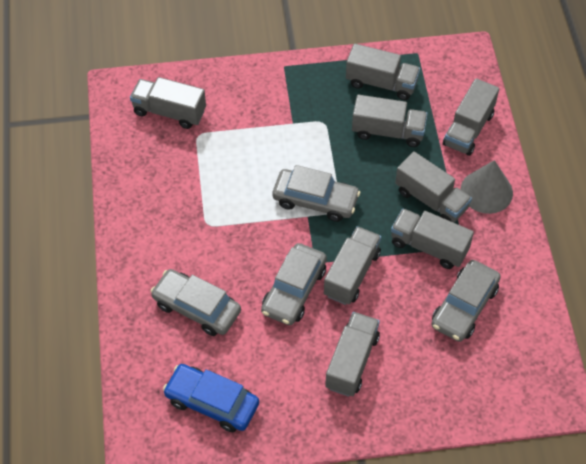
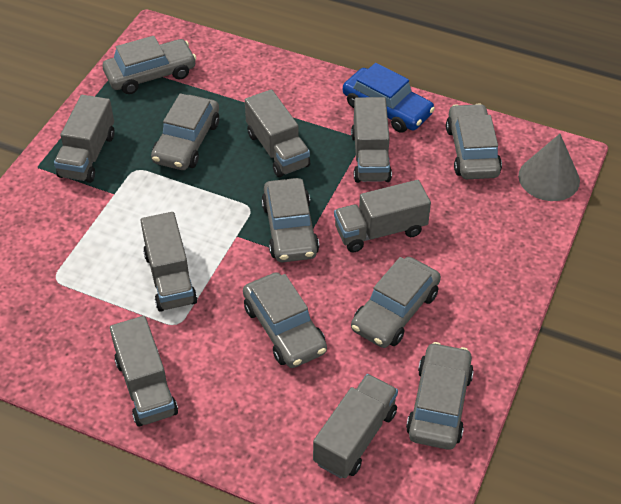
grey car: [151,269,241,336] [261,243,327,325] [272,165,360,222] [431,260,501,342] = 4 -> [103,36,196,94] [151,93,219,170] [243,272,327,368] [261,178,319,262] [351,257,441,348] [406,342,474,450] [446,103,502,179] = 7
grey truck: [130,77,206,129] [324,226,381,305] [325,312,380,397] [346,43,420,100] [352,95,428,147] [391,209,474,269] [395,151,472,222] [443,78,499,156] = 8 -> [54,95,114,183] [110,316,178,427] [140,212,197,312] [245,89,310,177] [313,374,398,478] [334,180,431,252] [351,97,392,183] = 7

